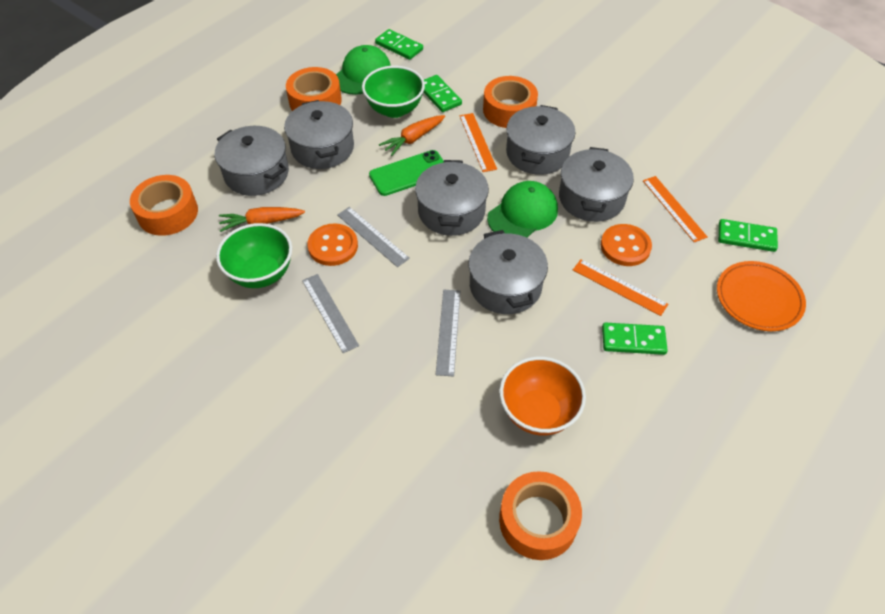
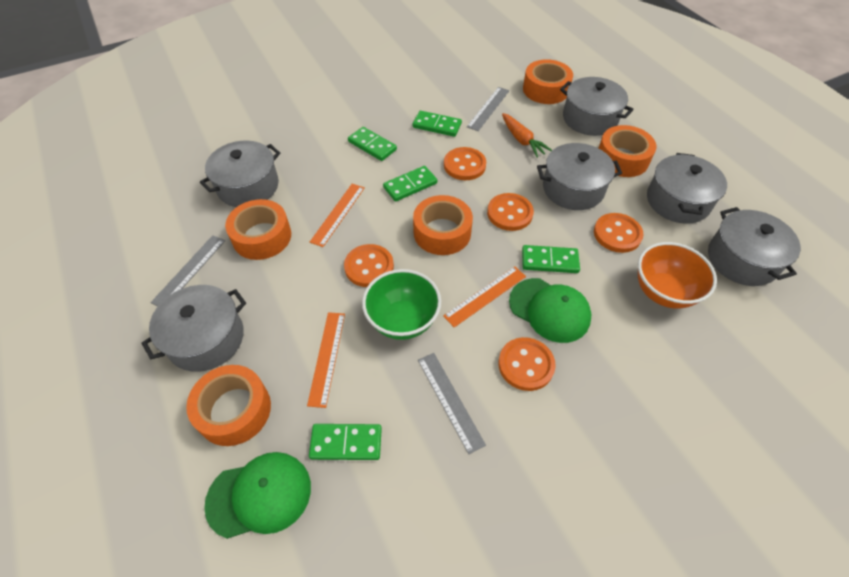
green bowl: [216,223,292,288] [362,66,425,118] = 2 -> [362,269,441,340] = 1
green domino: [375,29,423,60] [423,75,462,112] [602,322,668,355] [718,219,778,252] = 4 -> [309,424,382,460] [348,127,397,161] [383,166,437,202] [413,111,462,137] [522,245,580,273] = 5
green phone: [369,150,444,196] = 1 -> none = 0
orange button: [307,223,358,266] [601,224,652,266] = 2 -> [344,244,394,287] [444,147,486,180] [487,193,534,231] [498,337,556,391] [594,213,644,253] = 5
orange carrot: [219,207,305,232] [379,115,445,156] = 2 -> [502,113,552,158] = 1
orange plate: [717,261,806,331] = 1 -> none = 0
orange tape: [130,175,198,236] [286,67,342,111] [483,76,538,128] [499,471,582,560] = 4 -> [186,365,271,446] [225,199,291,260] [413,195,473,255] [523,59,573,104] [599,125,657,177] = 5

